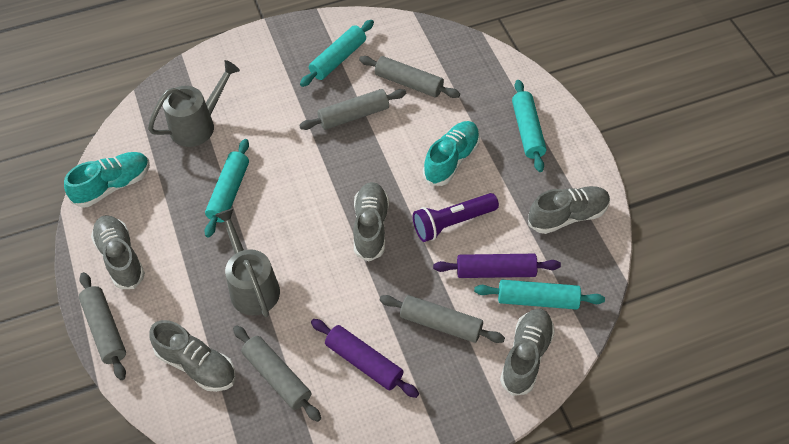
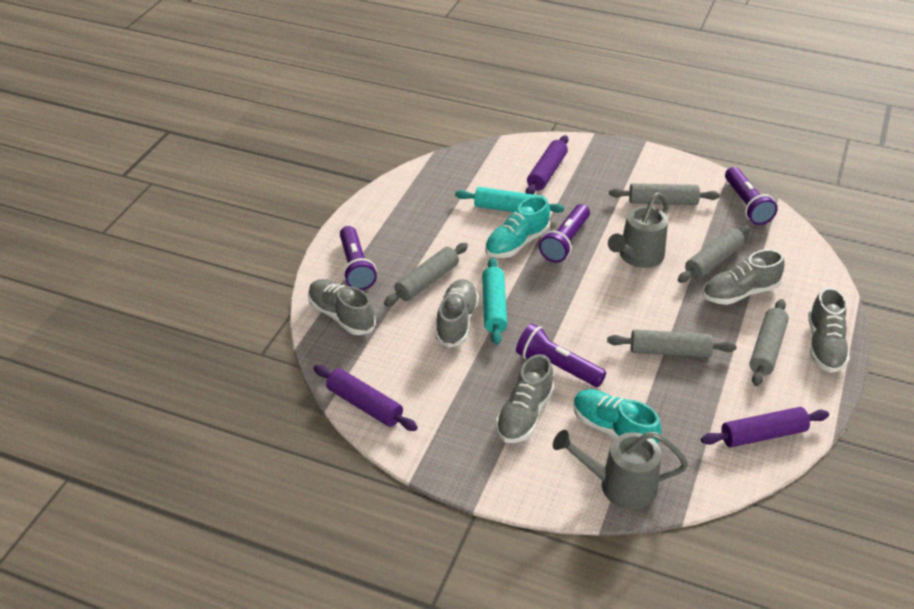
purple flashlight: [413,193,499,242] = 1 -> [340,226,377,290] [516,323,606,387] [539,204,590,263] [725,167,778,225] = 4
purple rolling pin: [311,319,419,398] [433,254,561,278] = 2 -> [314,365,418,431] [526,135,568,194] [701,407,829,447] = 3
turquoise rolling pin: [204,139,249,237] [300,20,374,87] [474,280,605,310] [512,80,546,172] = 4 -> [455,187,564,213] [482,257,507,345] = 2

